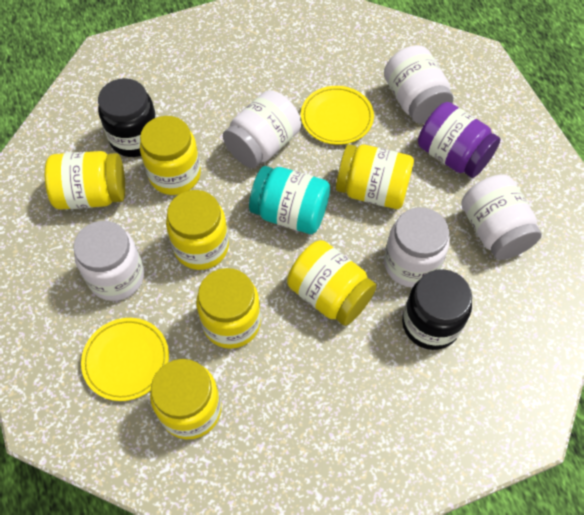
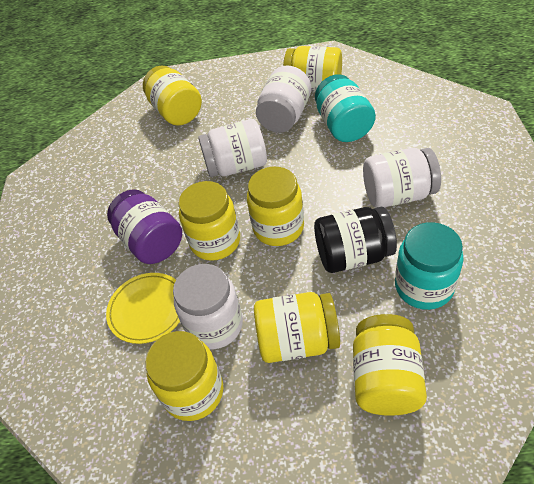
black jar: [98,78,157,157] [402,269,472,350] = 2 -> [314,207,397,273] = 1
turquoise jar: [249,166,330,234] = 1 -> [315,74,376,142] [395,222,464,310] = 2
white jar: [73,221,144,301] [223,90,301,168] [384,45,454,124] [384,207,450,288] [462,174,542,260] = 5 -> [173,264,243,349] [198,119,267,177] [256,65,311,133] [363,148,441,208] = 4
yellow plate: [81,318,169,401] [301,86,374,145] = 2 -> [106,273,180,344] = 1

